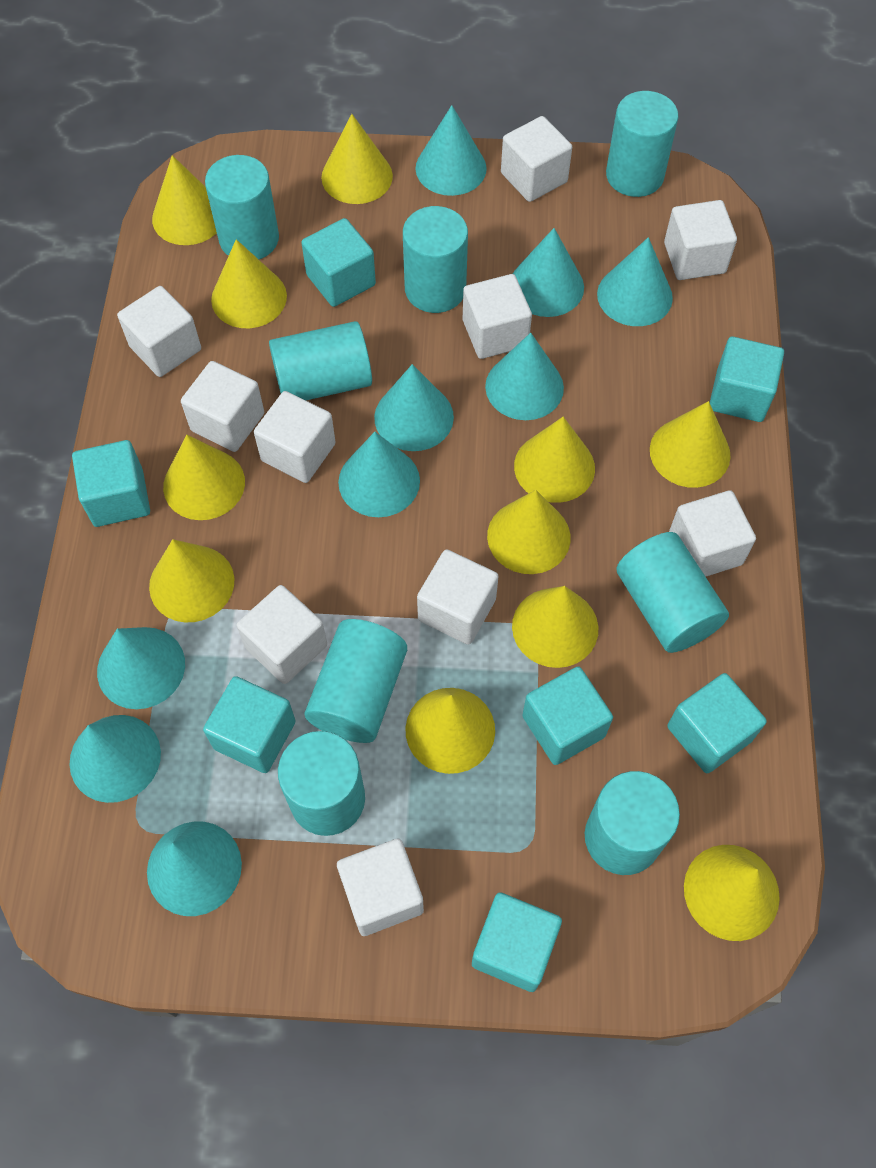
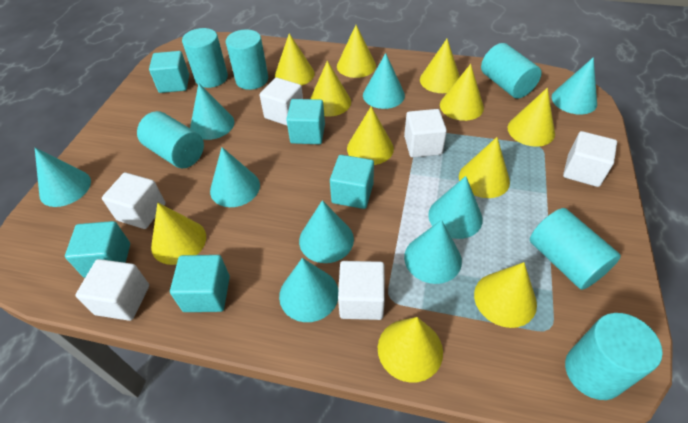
turquoise cube: [72,440,150,527] [203,676,296,773] [301,218,376,307] [472,892,562,992] [522,666,613,765] [667,673,767,773] [710,337,784,422] = 7 -> [65,221,130,278] [149,51,189,93] [170,255,230,312] [286,99,325,144] [330,155,374,209] = 5
turquoise cylinder: [205,155,279,259] [269,321,372,400] [278,731,365,836] [305,619,407,743] [403,206,468,313] [585,771,680,875] [606,91,678,197] [616,532,729,653] = 8 -> [137,111,204,168] [182,28,228,88] [226,29,268,90] [481,43,542,99] [530,208,621,290] [565,313,663,400] = 6
white cube: [117,286,201,377] [181,361,264,452] [237,585,327,684] [254,391,336,483] [337,839,424,936] [417,549,499,645] [463,274,532,359] [501,116,572,202] [664,200,737,280] [669,490,756,577] = 10 -> [75,259,149,321] [102,172,166,229] [260,78,303,126] [338,261,385,320] [404,109,447,157] [563,131,617,187] = 6

